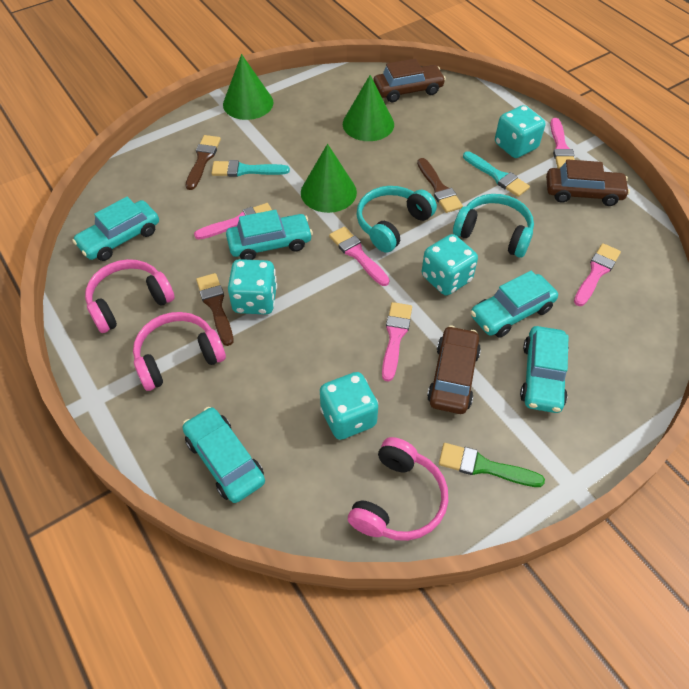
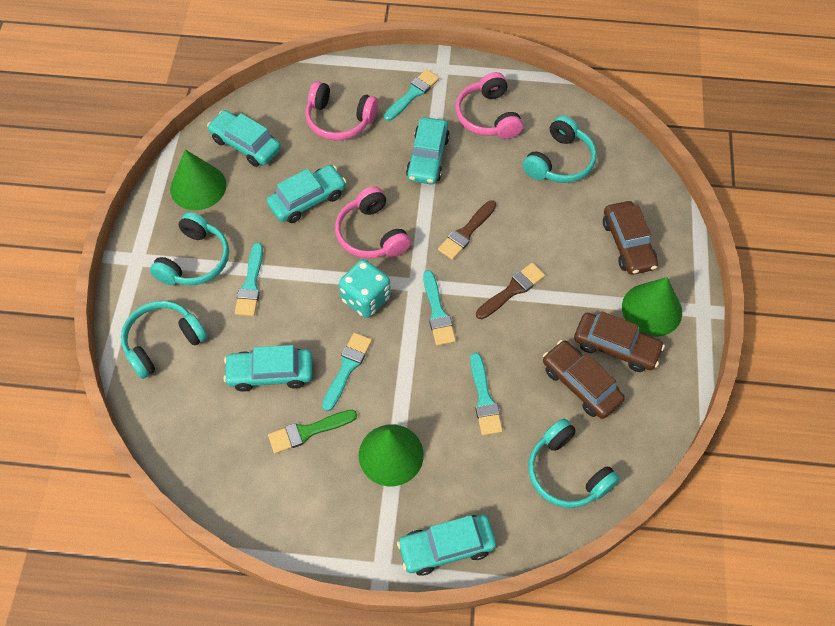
brown brush: [186,135,221,190] [196,273,233,346] [417,158,463,213] = 3 -> [438,200,496,260] [476,263,545,319] = 2
pink brush: [194,203,272,240] [329,226,390,286] [382,302,412,382] [550,118,575,168] [574,243,621,306] = 5 -> none = 0
turquoise brush: [211,160,290,177] [463,151,530,197] = 2 -> [235,243,263,316] [322,332,372,411] [384,69,439,121] [423,270,456,346] [470,352,503,435] = 5
turquoise dice: [228,259,277,314] [320,372,378,440] [422,234,478,295] [495,105,545,158] = 4 -> [339,259,391,318] = 1
turquoise headphones: [357,186,437,253] [453,194,534,258] = 2 -> [121,301,207,379] [150,212,229,285] [522,115,597,183] [528,418,620,508] = 4

